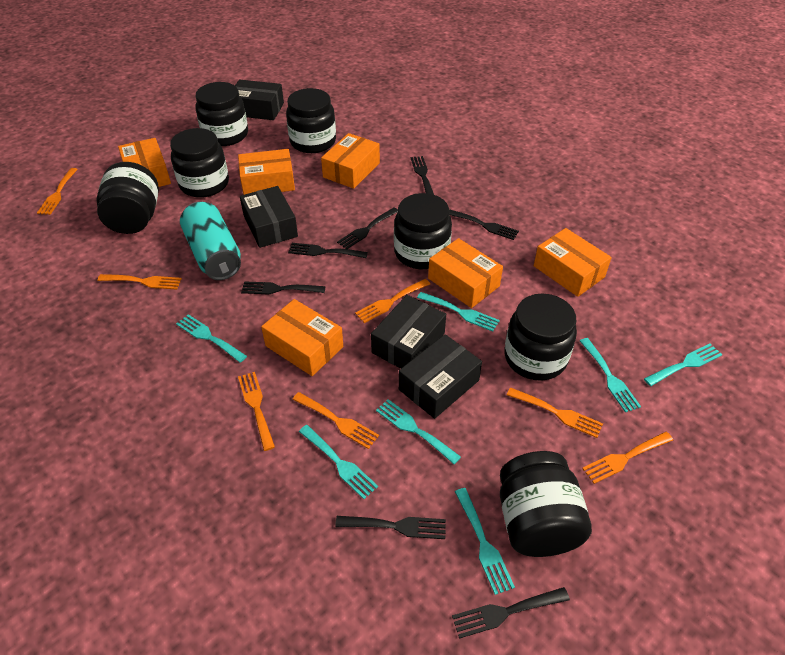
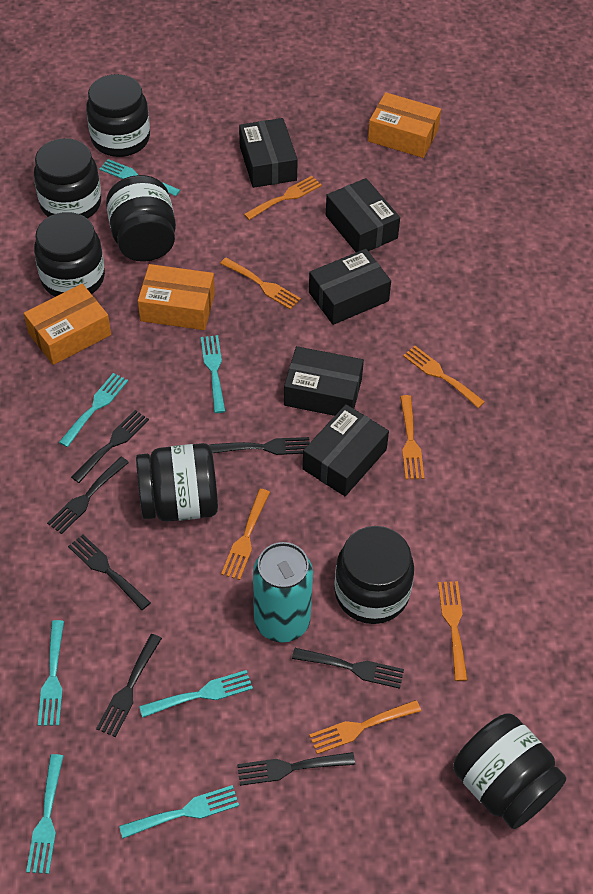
black box: [235,80,284,120] [240,186,298,248] [371,295,446,368] [399,334,482,419] = 4 -> [239,118,298,188] [284,346,364,416] [302,404,389,496] [309,249,391,325] [326,178,400,252] = 5
orange box: [118,138,171,187] [238,149,295,195] [261,299,343,376] [321,133,380,189] [428,238,503,308] [534,228,612,297] = 6 -> [24,284,111,365] [138,264,215,330] [368,92,441,158] = 3

